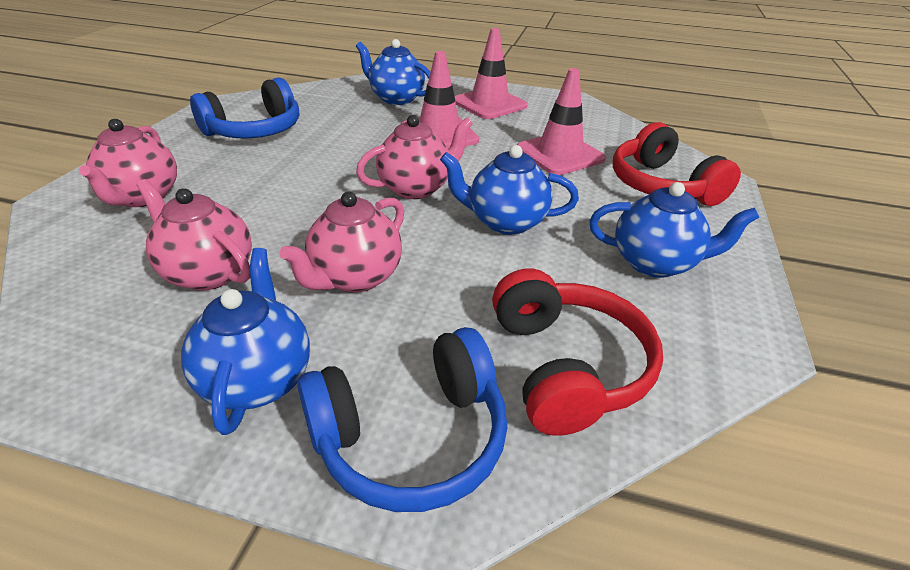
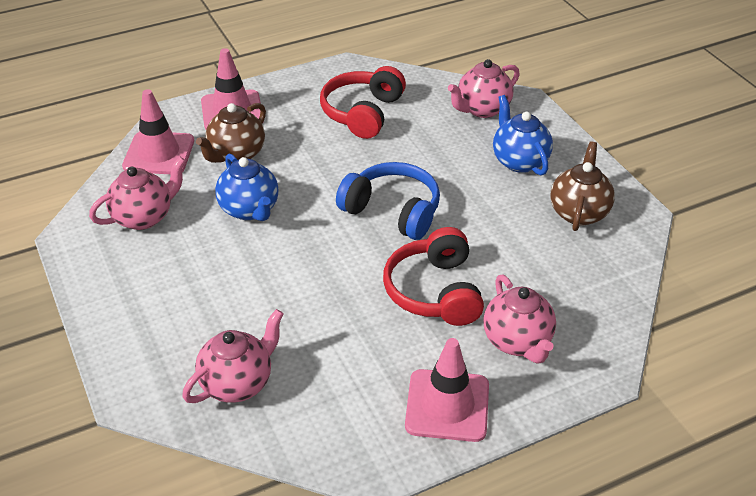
blue headphones: [190,77,299,138] [297,327,507,512] = 2 -> [336,162,440,240] = 1
blue teapot: [181,248,310,435] [356,39,430,105] [440,145,579,235] [589,182,759,278] = 4 -> [215,153,279,221] [493,95,553,176] = 2
brown teapot: none = 0 -> [196,103,266,163] [550,142,615,231] = 2

